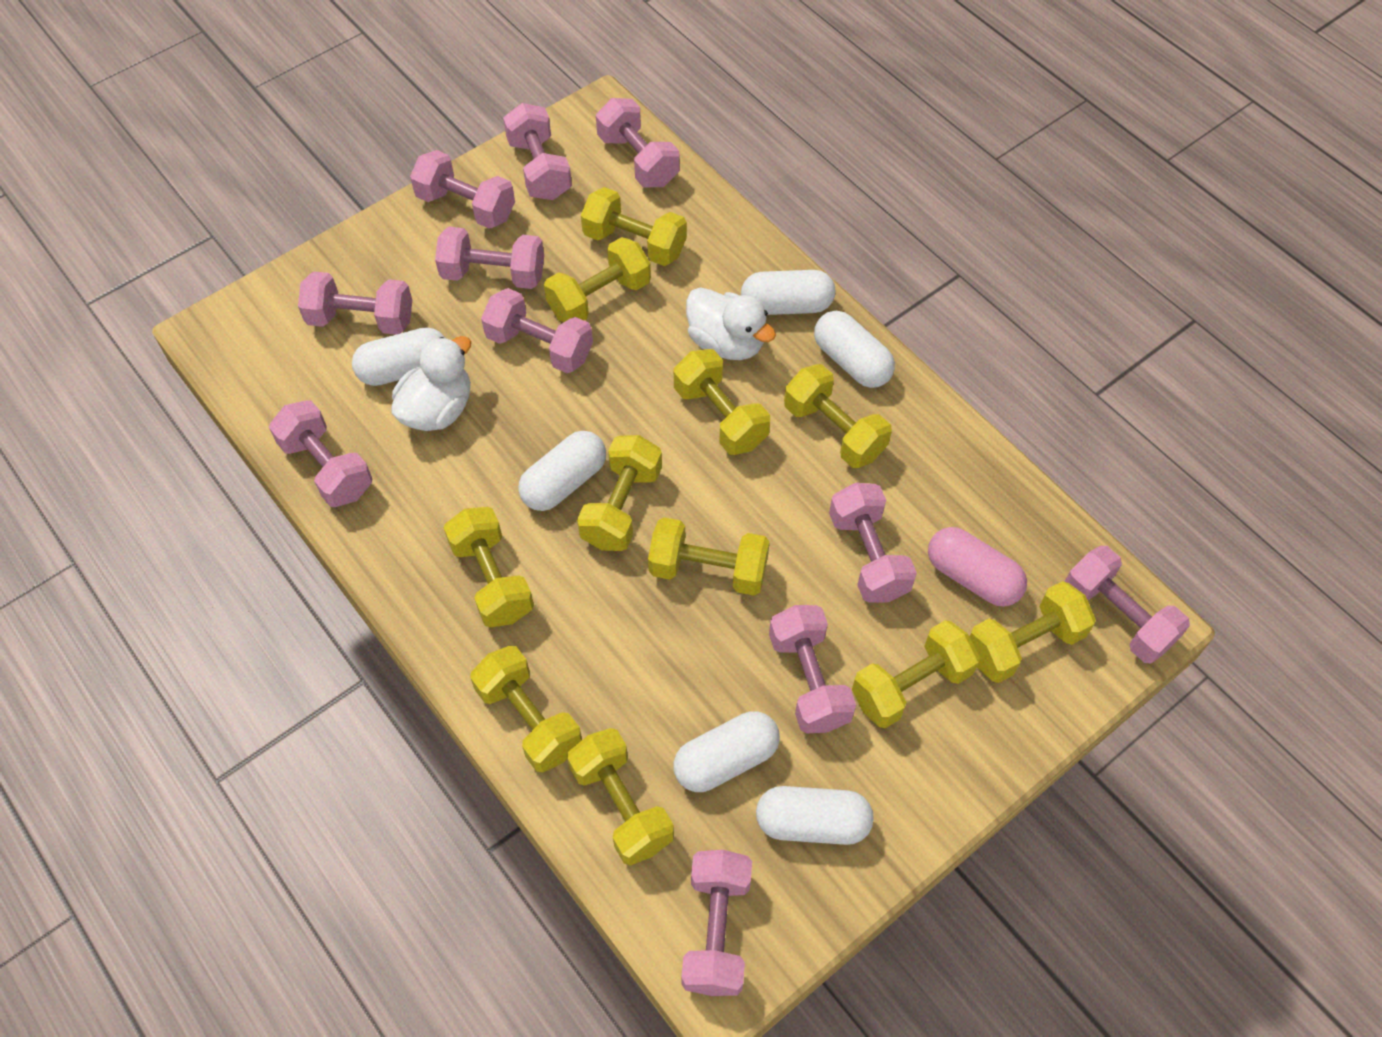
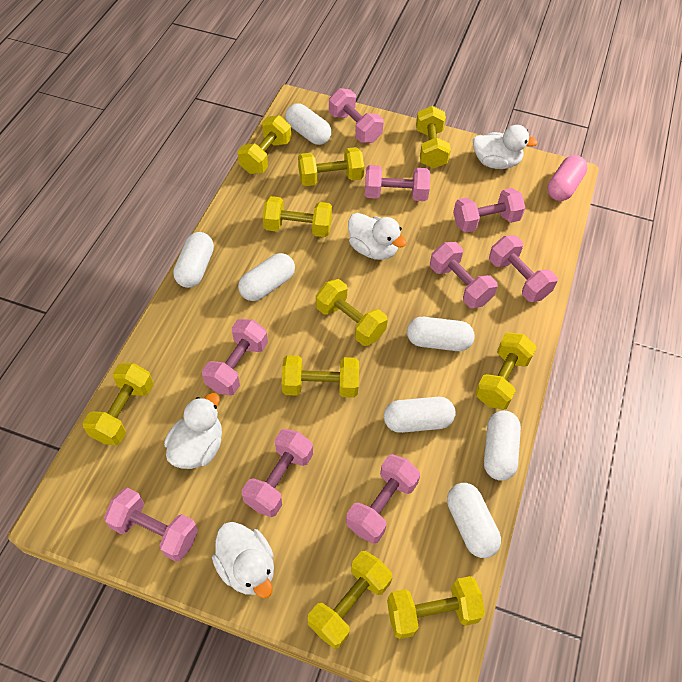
pink dumbbell: [269,400,372,507] [298,271,412,335] [410,150,515,229] [435,227,544,289] [481,288,593,373] [503,103,572,200] [596,98,680,187] [681,850,752,996] [769,605,856,734] [829,483,917,603] [1065,546,1190,664] = 11 -> [104,488,198,562] [202,319,268,396] [242,429,313,517] [329,88,384,143] [346,454,420,544] [365,165,430,201] [430,242,498,308] [453,188,525,233] [489,236,557,302] = 9
white capsule: [352,327,446,386] [518,431,606,511] [673,711,780,792] [741,270,835,315] [756,786,874,845] [814,311,895,388] = 6 -> [173,232,214,288] [238,253,295,301] [285,103,331,145] [384,397,456,433] [407,317,475,351] [447,483,501,558] [484,411,521,481] = 7
white duck: [391,336,471,431] [686,287,776,360] = 2 -> [164,393,222,469] [212,522,274,598] [348,213,407,260] [473,125,538,169] = 4
yellow dumbbell: [444,507,534,627] [470,646,582,772] [544,237,651,323] [567,728,674,866] [577,435,662,551] [581,187,687,266] [648,517,770,596] [674,349,770,455] [784,364,892,468] [852,620,980,728] [970,581,1096,683] = 11 -> [83,363,154,445] [238,115,291,174] [263,196,332,237] [282,355,359,398] [298,147,364,186] [308,551,392,649] [316,279,388,346] [387,576,485,639] [416,106,451,168] [475,333,537,410] = 10

